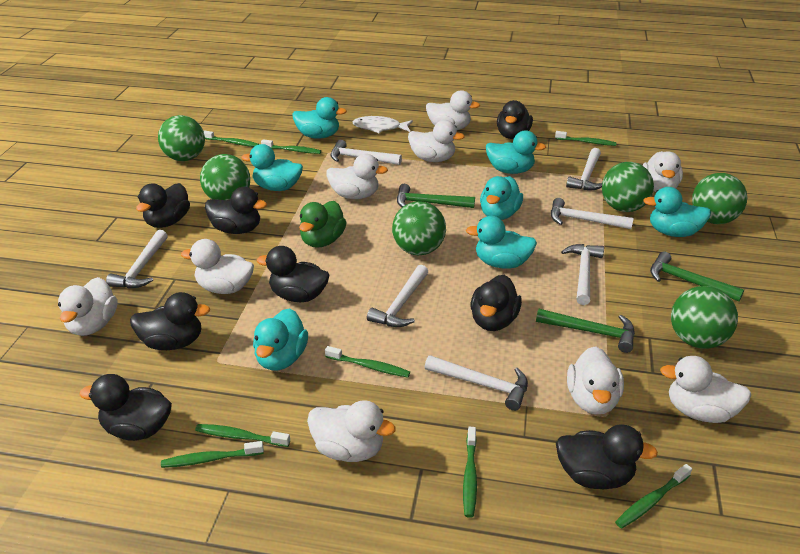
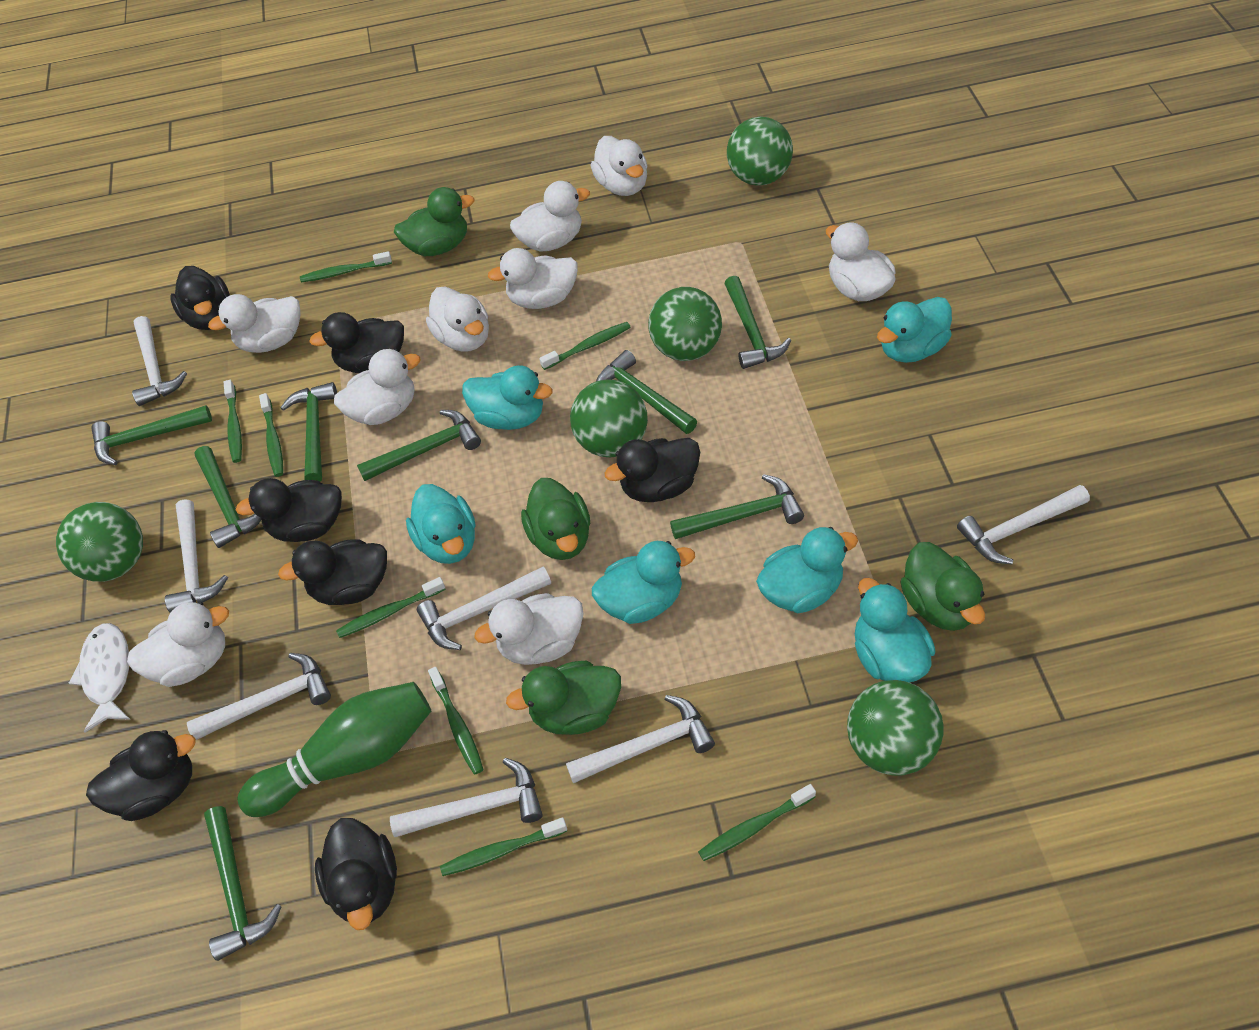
black duck: [79,374,172,441] [130,292,210,350] [136,183,190,228] [205,187,267,234] [257,246,329,302] [471,275,522,331] [497,100,533,139] [556,424,658,489] = 8 -> [86,730,196,821] [170,266,230,330] [236,478,342,542] [278,539,387,605] [309,312,404,373] [315,818,397,930] [604,438,700,502] = 7
green ball: [158,115,205,161] [200,154,250,200] [392,201,446,255] [602,162,654,212] [671,286,738,349] [692,173,747,224] = 6 -> [56,502,143,582] [570,379,648,457] [648,287,722,361] [727,117,793,186] [847,680,944,776] = 5
green bowling pin: none = 0 -> [237,682,431,817] = 1
green duck: [299,201,347,248] = 1 -> [394,187,475,256] [506,661,621,735] [521,478,590,560] [900,542,985,631] = 4
green hammer: [397,184,475,208] [536,309,635,353] [650,252,744,301] = 3 -> [91,405,212,465] [194,446,261,548] [204,806,282,961] [280,382,337,482] [357,410,481,481] [596,350,697,434] [670,474,804,539] [724,276,791,369] = 8
turquoise duck: [241,144,303,191] [253,308,308,370] [293,97,347,139] [466,216,537,269] [480,176,523,220] [486,131,546,174] [643,187,711,237] = 7 -> [406,484,476,564] [462,365,552,430] [592,541,695,624] [756,527,858,613] [855,578,935,683] [877,297,952,363] = 6

